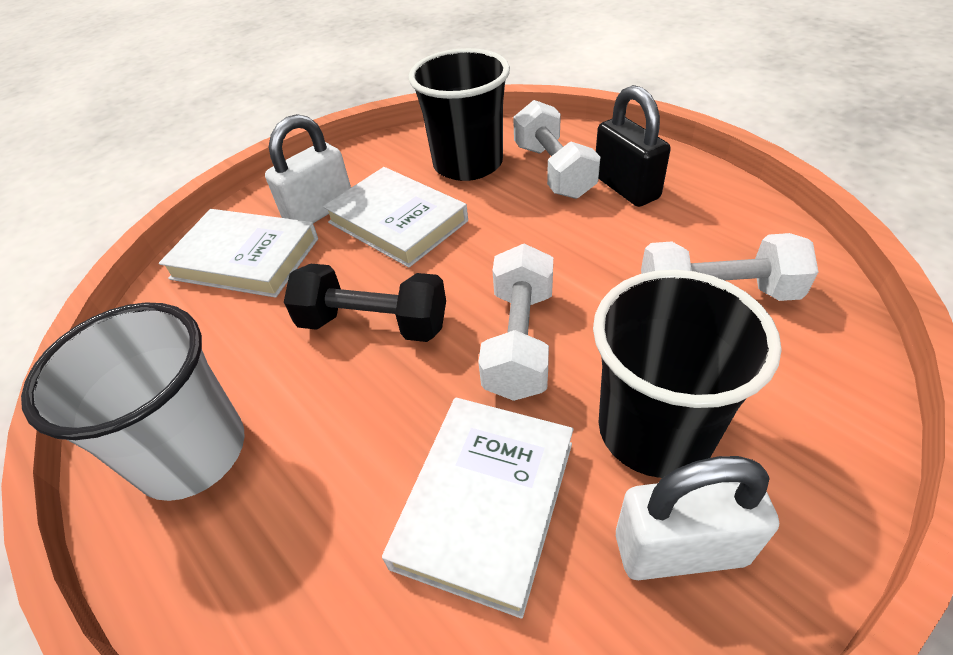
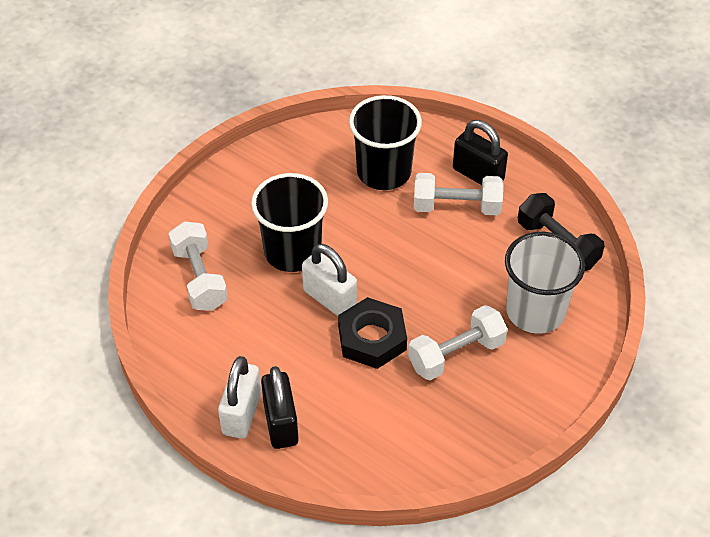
black nut: none = 0 -> [338,297,407,369] = 1
black padlock: [596,85,671,207] = 1 -> [261,366,298,449] [453,120,508,185] = 2
white book: [159,209,318,298] [323,167,468,268] [382,397,573,619] = 3 -> none = 0

